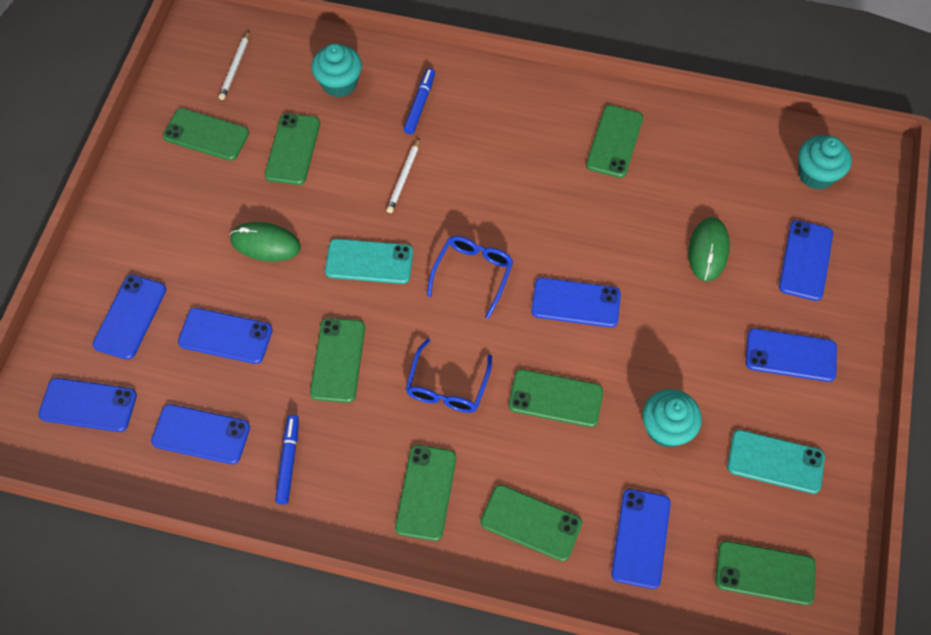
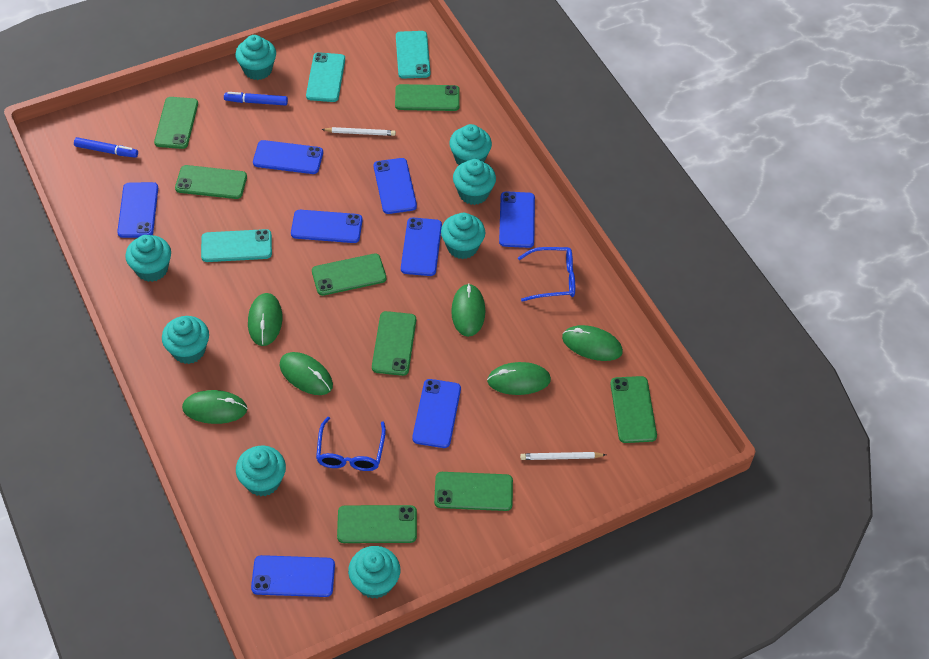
green mouse: [230,222,301,261] [688,217,730,281] = 2 -> [182,390,247,424] [248,293,282,346] [280,352,333,395] [451,283,485,337] [487,362,551,395] [562,325,623,361] = 6
turquoise cupcake: [311,43,362,97] [642,389,702,448] [798,135,852,190] = 3 -> [125,235,171,282] [162,316,209,364] [235,35,276,80] [236,446,286,496] [348,546,400,599] [441,213,485,259] [449,124,492,165] [453,159,496,205] = 8
turquoise phone: [325,239,413,284] [727,430,825,494] = 2 -> [201,229,272,262] [306,52,345,102] [396,31,431,79] = 3

